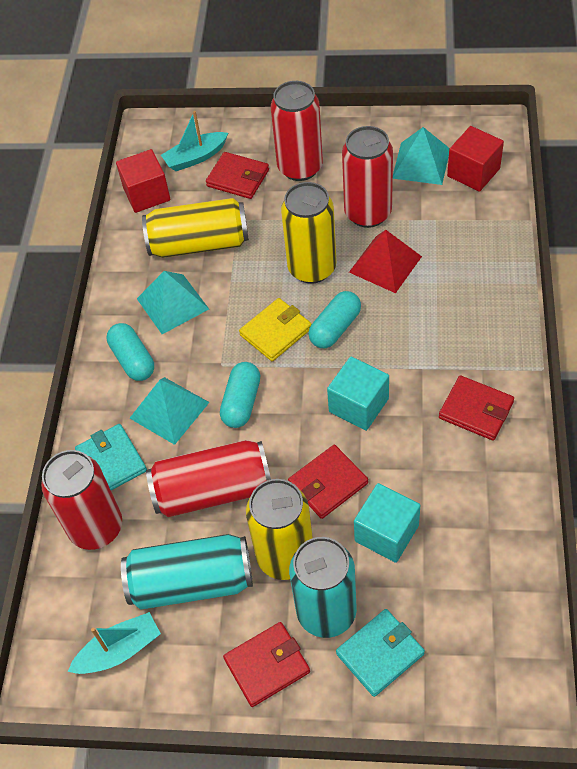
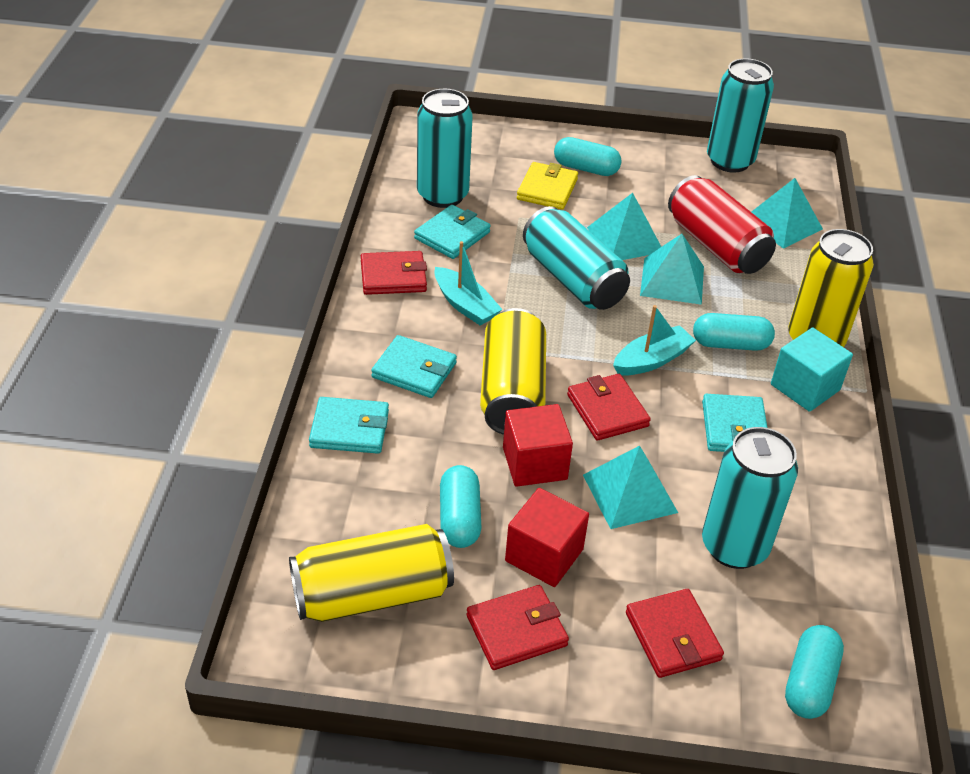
red can: [41,450,122,550] [146,440,271,517] [271,81,323,181] [342,126,393,228] = 4 -> [668,175,776,274] = 1
red pyramid: [349,230,422,293] = 1 -> none = 0
turquoise can: [121,534,253,610] [289,537,357,638] = 2 -> [417,89,473,208] [523,206,630,310] [702,427,798,569] [707,58,774,173] = 4
turquoise capsule: [107,323,154,381] [220,362,260,428] [308,291,361,348] = 3 -> [440,465,481,548] [554,137,621,176] [693,313,775,351] [785,625,844,719] = 4
turquoise cube: [327,356,389,431] [354,483,420,563] = 2 -> [771,327,853,412] = 1
turquoise pyramid: [130,377,210,445] [137,271,209,334] [393,127,450,185] = 3 -> [583,446,678,529] [587,193,661,260] [640,234,704,305] [752,178,823,249] = 4
turquoise wallet: [75,424,147,490] [336,609,425,697] = 2 -> [309,397,389,454] [371,335,457,398] [414,205,491,259] [702,394,767,452] = 4

